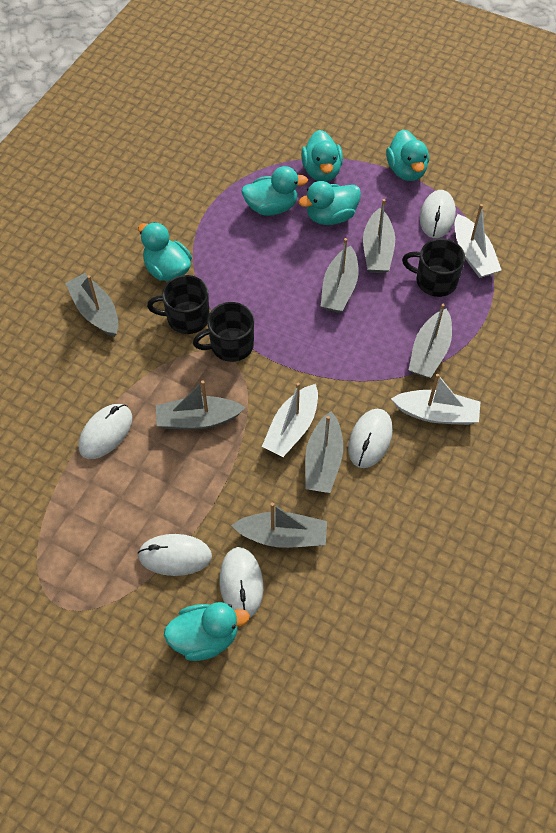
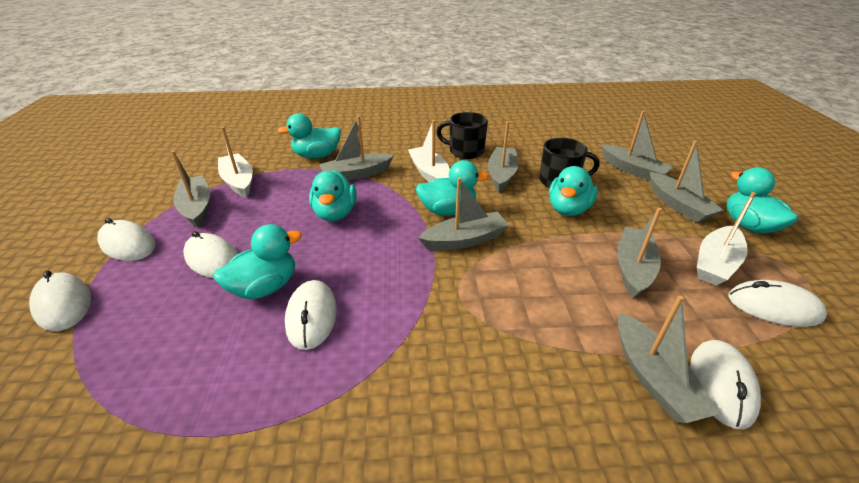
black mug: [147,275,210,334] [193,302,254,362] [402,238,465,297] = 3 -> [436,112,488,159] [539,138,599,188] = 2
grey boat: [65,273,119,337] [156,380,246,429] [231,503,327,548] [305,411,343,493] [321,238,359,313] [363,199,395,273] [409,304,452,378] = 7 -> [171,151,210,228] [319,116,394,180] [418,177,509,251] [488,121,519,192] [601,111,674,181] [617,208,662,298] [618,295,720,423] [650,140,724,223] = 8
white mouse: [79,404,132,459] [137,534,212,576] [219,547,263,618] [348,409,393,468] [420,190,456,238] = 5 -> [29,270,91,331] [97,218,155,261] [183,231,238,278] [285,280,337,350] [690,340,761,429] [728,280,827,327] = 6

